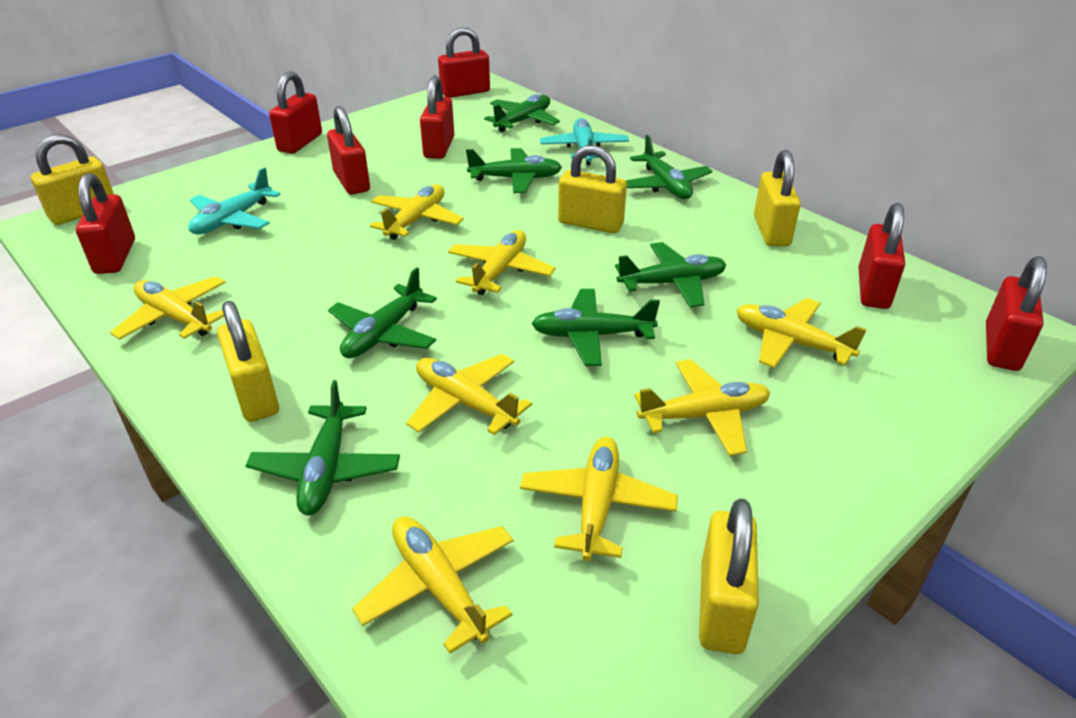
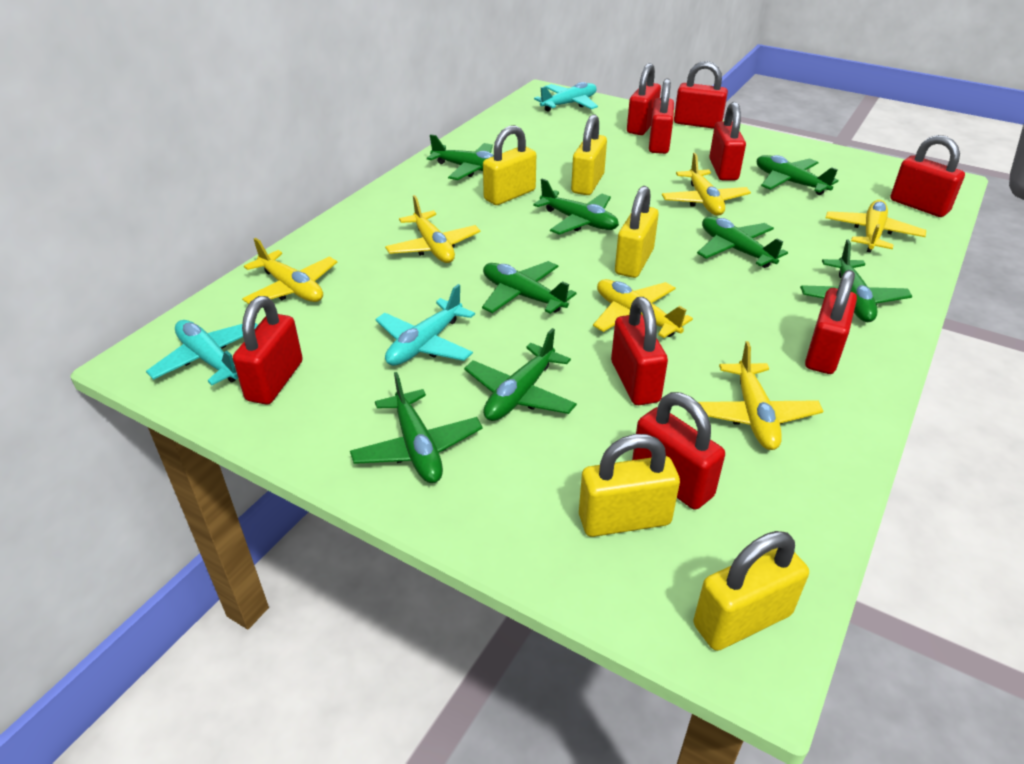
green plane: [246,380,400,515] [328,267,437,358] [466,148,562,193] [484,94,560,132] [531,289,660,366] [615,242,726,307] [626,135,713,199] = 7 -> [350,372,483,483] [427,134,494,180] [464,328,577,421] [482,261,576,314] [533,179,619,235] [697,216,788,268] [757,155,839,195] [800,240,912,322] = 8
red padlock: [76,173,135,274] [269,71,322,154] [327,106,370,195] [420,75,454,159] [438,27,490,98] [859,203,905,309] [986,256,1047,371] = 7 -> [233,296,303,404] [611,297,668,405] [627,63,661,135] [632,392,725,509] [649,79,674,154] [674,61,728,129] [709,102,746,180] [805,270,857,374] [890,135,965,217] = 9
turquoise plane: [188,167,281,234] [540,118,629,165] = 2 -> [146,320,258,385] [375,284,475,366] [534,82,598,112] = 3
yellow plane: [110,276,226,340] [352,516,514,653] [370,184,464,240] [406,354,532,435] [448,230,555,295] [520,437,678,561] [634,359,770,456] [737,298,867,368] = 8 -> [242,238,337,304] [385,195,481,263] [593,279,693,338] [662,153,751,216] [698,341,823,450] [826,200,926,253] = 6

